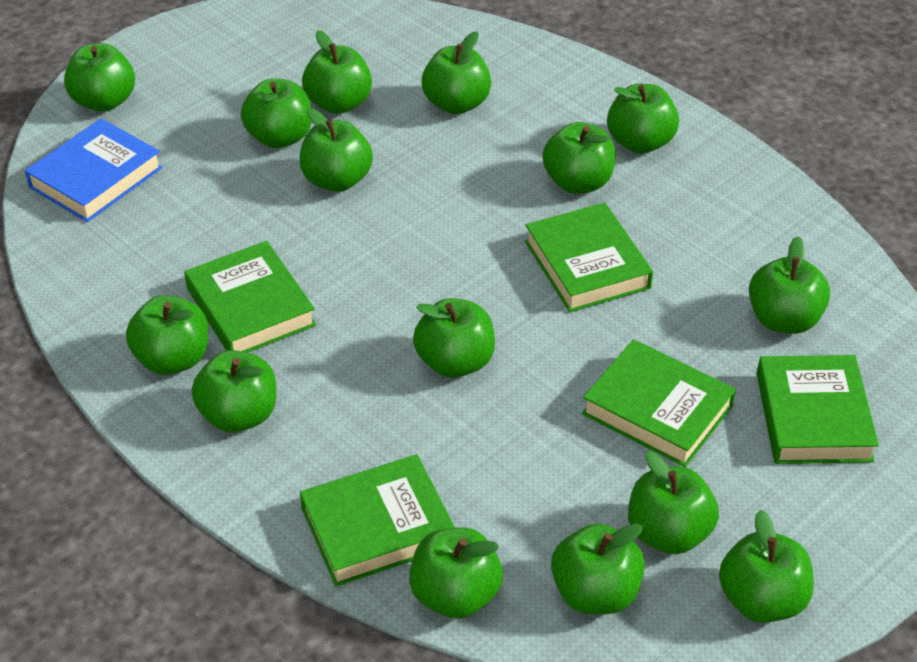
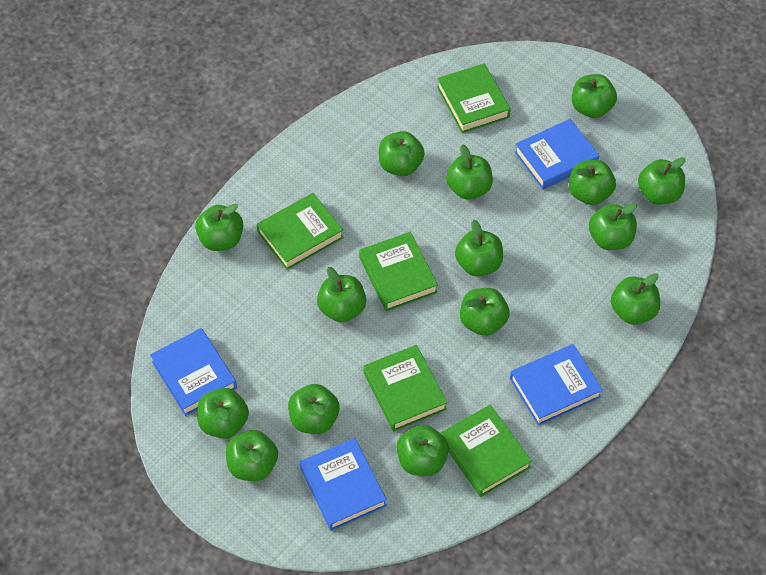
blue book: [25,118,163,222] = 1 -> [150,328,237,416] [300,438,387,531] [510,344,603,426] [515,119,599,190] = 4

